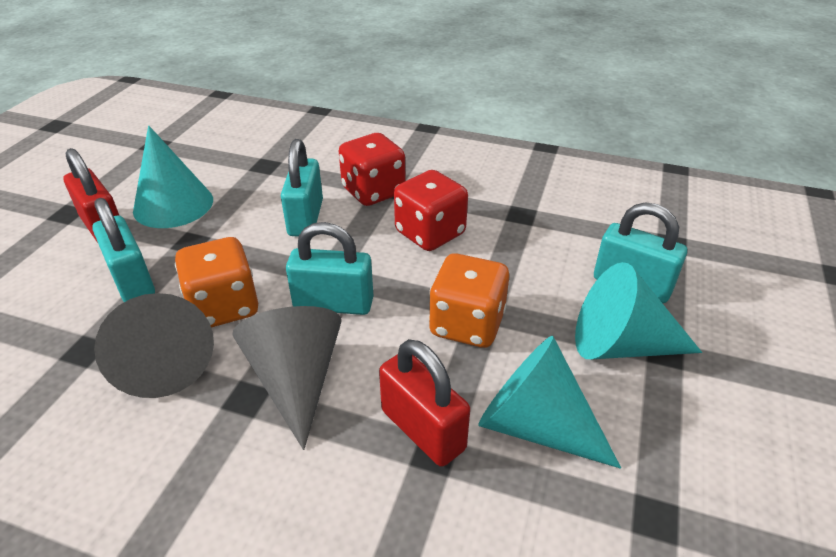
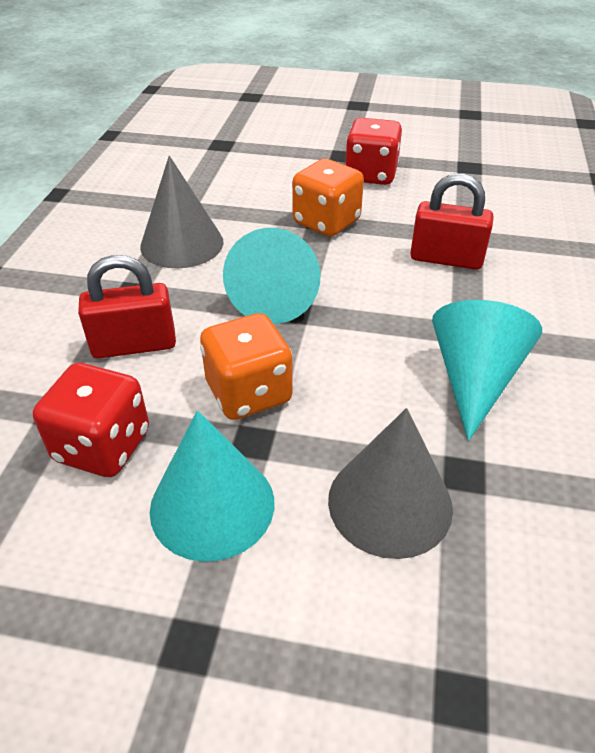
turquoise padlock: [92,198,155,302] [281,139,323,236] [286,222,374,315] [594,202,687,303] = 4 -> none = 0

